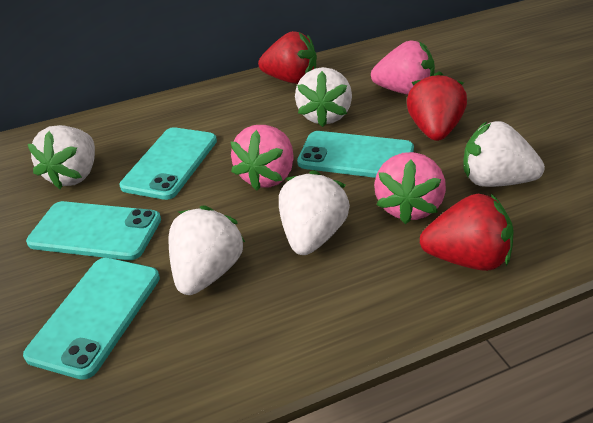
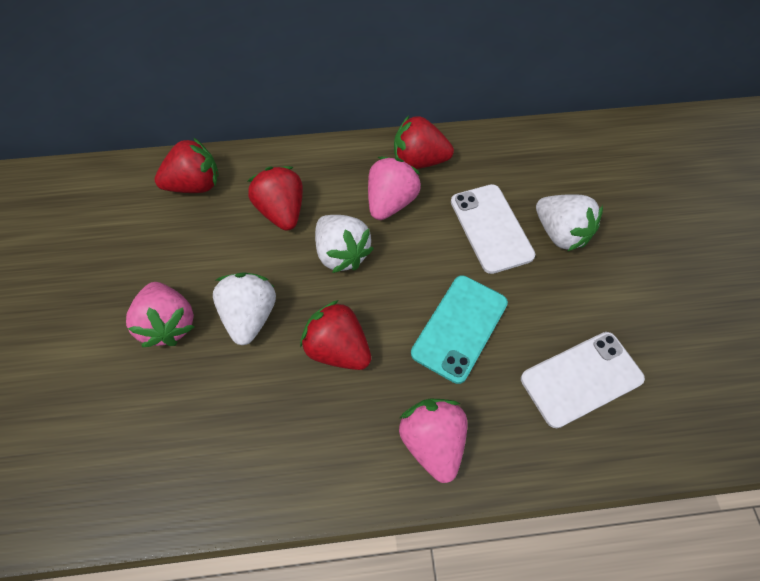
red strawberry: [258,31,317,84] [407,71,467,141] [420,194,514,271] = 3 -> [154,137,219,193] [248,166,303,231] [300,300,371,370] [394,116,454,169] = 4
turquoise phone: [23,258,160,380] [26,201,161,260] [119,127,217,200] [297,131,414,178] = 4 -> [411,275,508,384] = 1
white phone: none = 0 -> [451,184,535,274] [521,332,645,428] = 2
white strawberry: [28,125,95,189] [169,206,245,295] [279,170,350,255] [295,67,352,127] [463,121,545,187] = 5 -> [213,273,276,345] [315,215,374,273] [536,194,603,251] = 3

